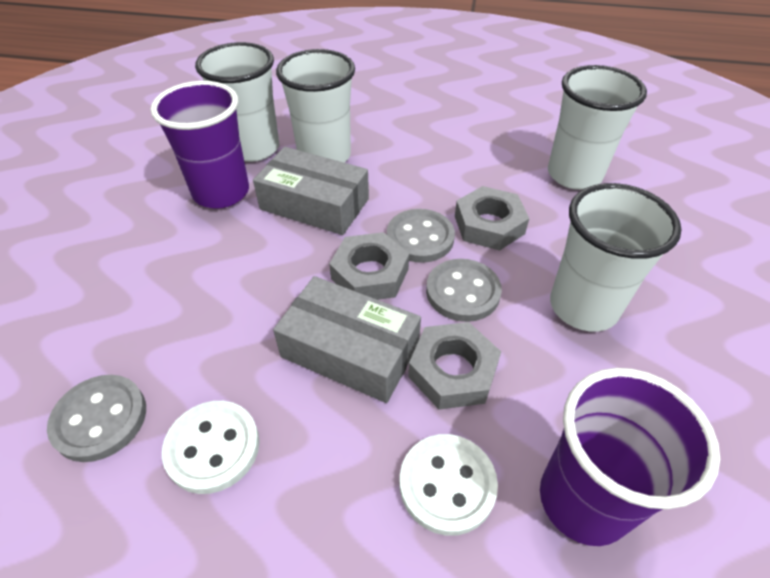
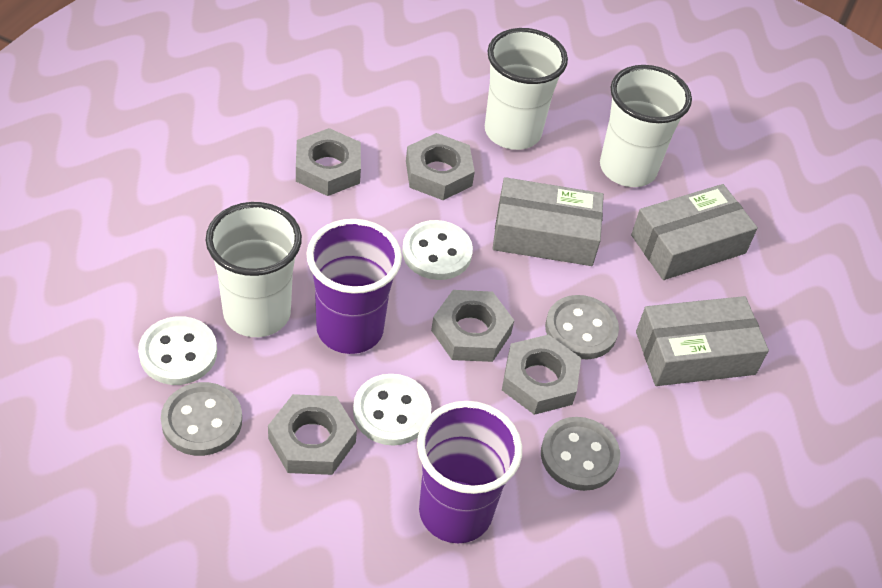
grey box: [253,147,369,235] [273,276,421,403] = 2 -> [492,177,604,266] [631,184,758,280] [636,296,769,386] = 3
grey nut: [329,232,409,300] [408,322,501,410] [455,186,529,251] = 3 -> [268,394,357,475] [296,128,361,196] [406,133,475,200] [431,290,514,362] [502,335,581,415] = 5
white button: [162,401,260,494] [399,434,498,536] = 2 -> [138,316,217,385] [353,374,431,446] [402,220,473,280] = 3
white cup: [195,42,279,162] [276,49,355,163] [548,65,647,190] [550,183,682,332] = 4 -> [206,202,302,337] [485,28,568,150] [600,65,692,187] = 3

